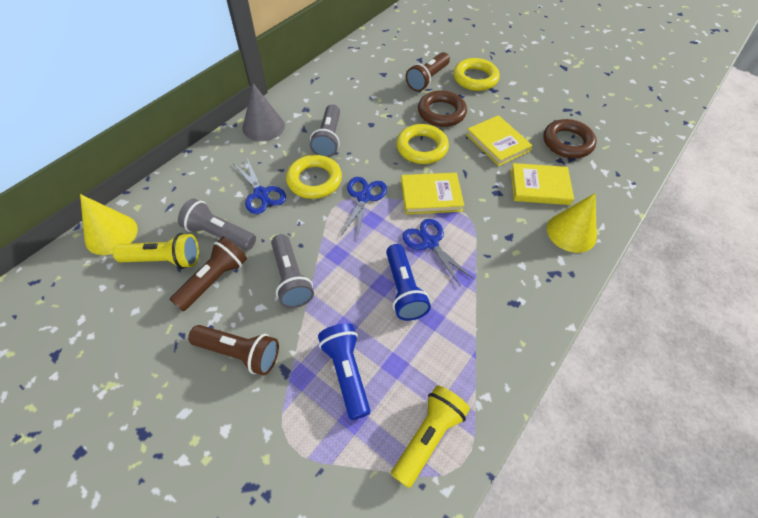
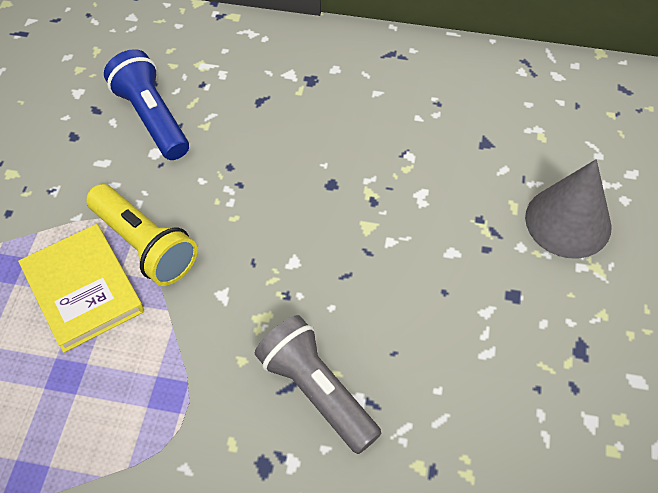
blue flashlight: [318,323,370,420] [386,244,431,321] = 2 -> [104,49,189,160] = 1
blue scissors: [234,158,286,214] [341,177,387,239] [402,219,474,287] = 3 -> none = 0
brown flashlight: [170,236,247,311] [188,325,279,375] [406,52,450,92] = 3 -> none = 0
brown ring: [418,90,467,127] [543,119,597,158] = 2 -> none = 0
grey flashlight: [178,199,256,250] [271,234,314,308] [310,104,340,157] = 3 -> [254,315,381,454] = 1
yellow book: [401,173,464,214] [466,115,532,166] [511,163,574,205] = 3 -> [18,224,144,353] = 1
yellow cone: [80,194,138,255] [547,193,597,253] = 2 -> none = 0
yellow flashlight: [113,233,199,269] [391,385,470,488] = 2 -> [86,184,197,286] = 1
yellow ring: [286,155,342,199] [396,124,449,164] [453,58,500,91] = 3 -> none = 0

